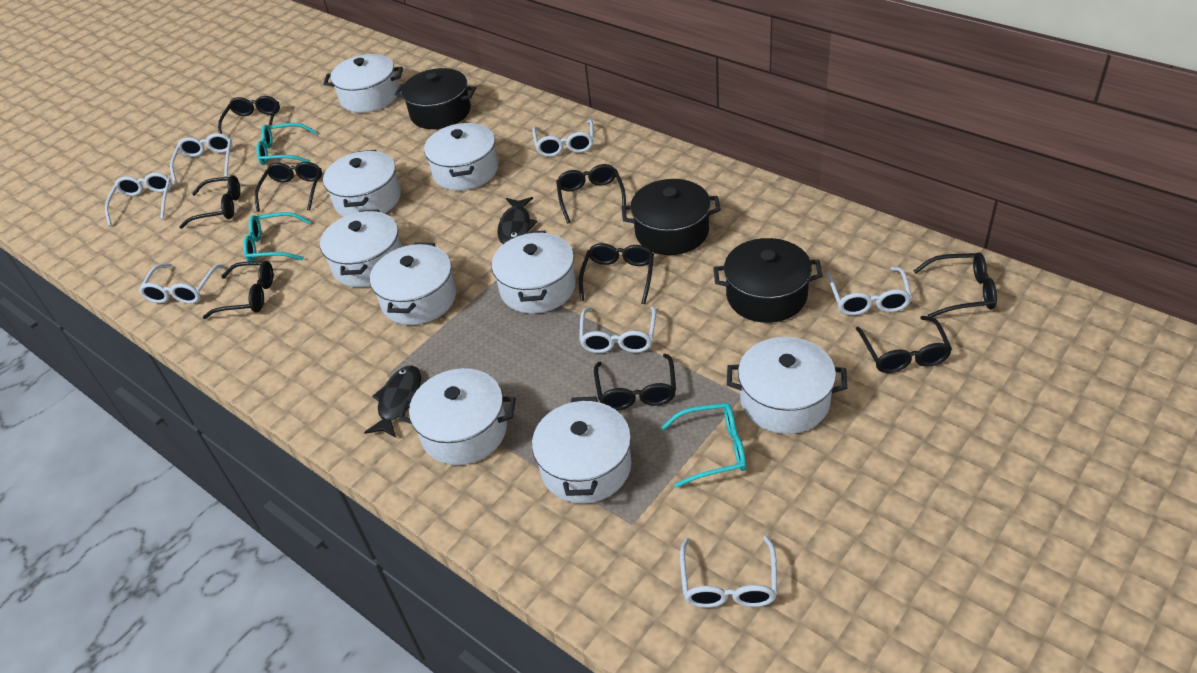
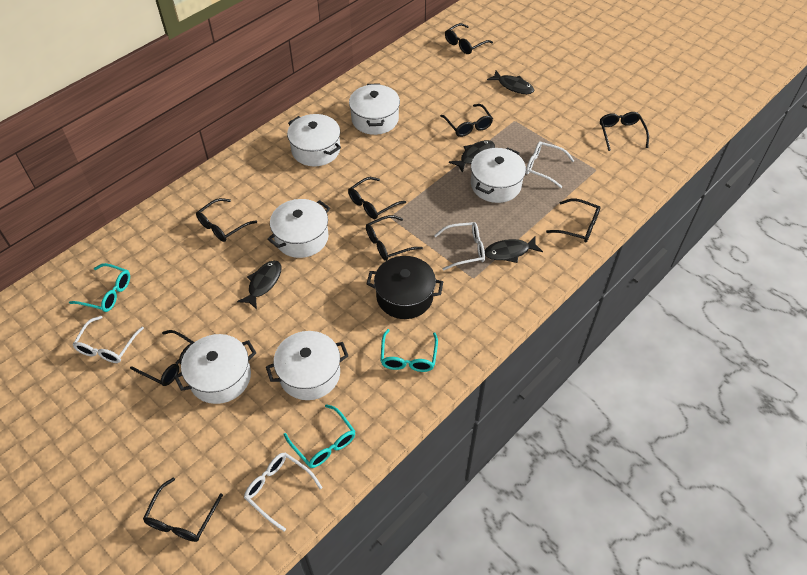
black fish: [364,365,421,437] [497,197,538,244] = 2 -> [237,260,282,309] [449,140,495,173] [485,236,543,263] [487,70,534,94] = 4
black pot: [395,68,476,129] [621,179,721,255] [714,238,823,323] = 3 -> [367,256,443,319] = 1
white glasses: [105,173,172,226] [138,264,224,304] [170,133,233,185] [533,120,594,157] [579,306,656,353] [680,536,778,608] [827,267,912,315] = 7 -> [73,316,144,363] [244,452,322,532] [434,222,485,270] [526,141,574,188] = 4
white pot: [320,209,402,287] [323,150,401,217] [324,54,403,113] [370,243,456,325] [399,368,516,465] [424,122,498,190] [492,231,576,314] [532,397,632,503] [727,337,847,434] = 9 -> [174,334,256,404] [266,331,348,400] [267,199,330,258] [287,114,341,166] [349,83,400,135] [471,147,526,203] = 6

